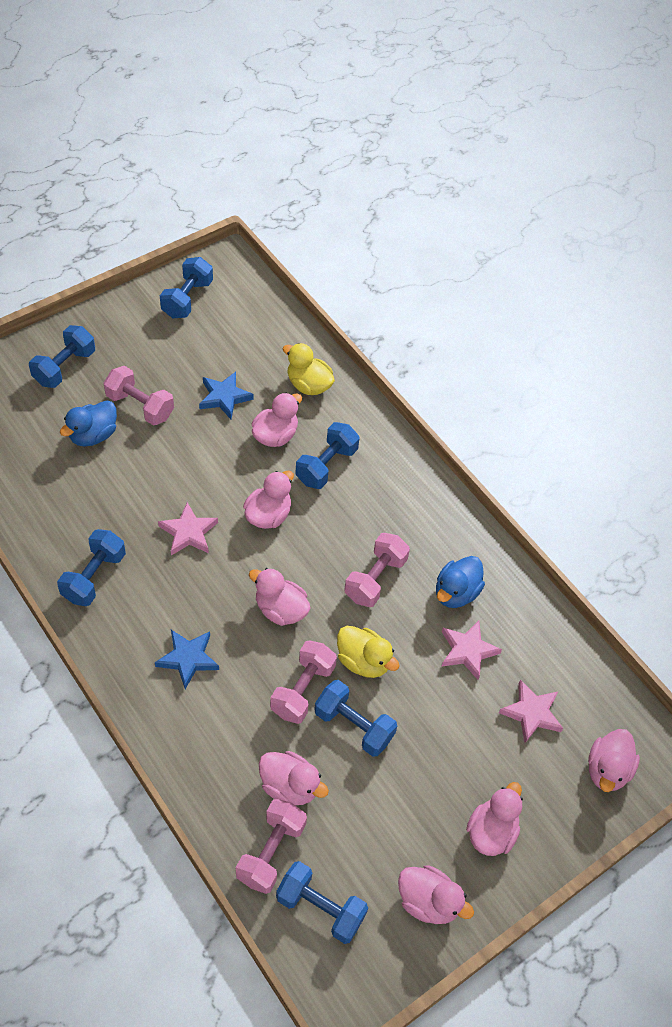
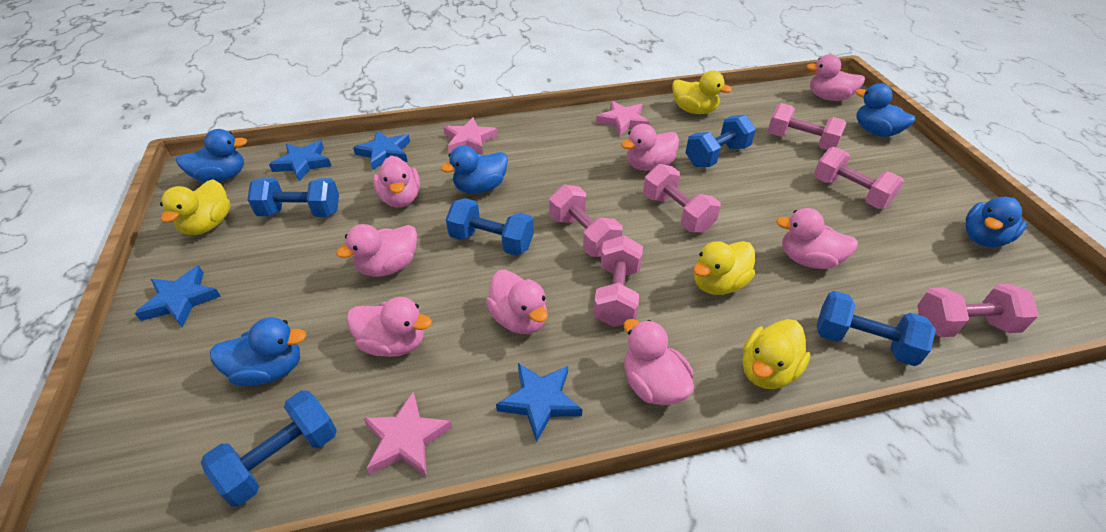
blue duck: [60,401,117,447] [436,556,485,608] = 2 -> [176,129,247,183] [210,317,307,386] [441,145,508,194] [855,83,915,137] [966,197,1027,247] = 5
blue dumbbell: [29,325,95,388] [57,529,126,606] [160,257,213,318] [276,861,368,944] [296,422,359,489] [314,680,397,757] = 6 -> [201,390,337,506] [247,178,339,217] [446,198,534,256] [685,115,756,167] [817,291,936,366] = 5
blue star: [155,630,219,689] [199,372,254,419] = 2 -> [135,265,221,327] [269,141,331,182] [353,130,410,170] [496,363,582,442] = 4
pink duck: [243,471,294,529] [249,568,310,626] [252,393,302,447] [259,751,329,805] [398,865,474,924] [466,782,523,856] [588,729,640,792] = 7 -> [336,224,417,277] [347,297,432,357] [373,156,420,207] [486,270,548,334] [621,124,679,171] [624,319,694,405] [776,208,858,269] [806,54,865,101] = 8
pink dumbbell: [104,366,174,426] [236,799,307,894] [270,640,337,724] [344,533,410,607] = 4 -> [549,184,623,257] [593,236,643,327] [643,164,721,233] [768,103,847,150] [814,147,904,209] [917,284,1039,337] = 6
yellow duck: [283,343,335,395] [337,626,400,678] = 2 -> [160,179,231,235] [672,71,732,114] [693,241,755,295] [743,319,810,389] = 4

